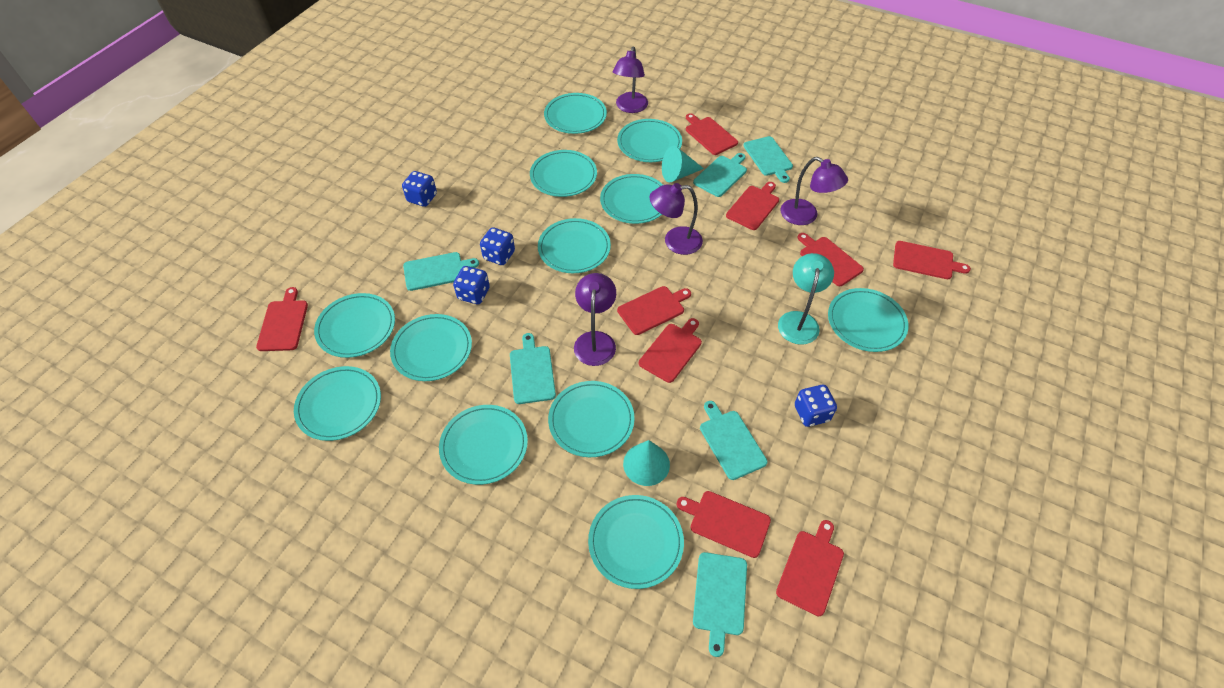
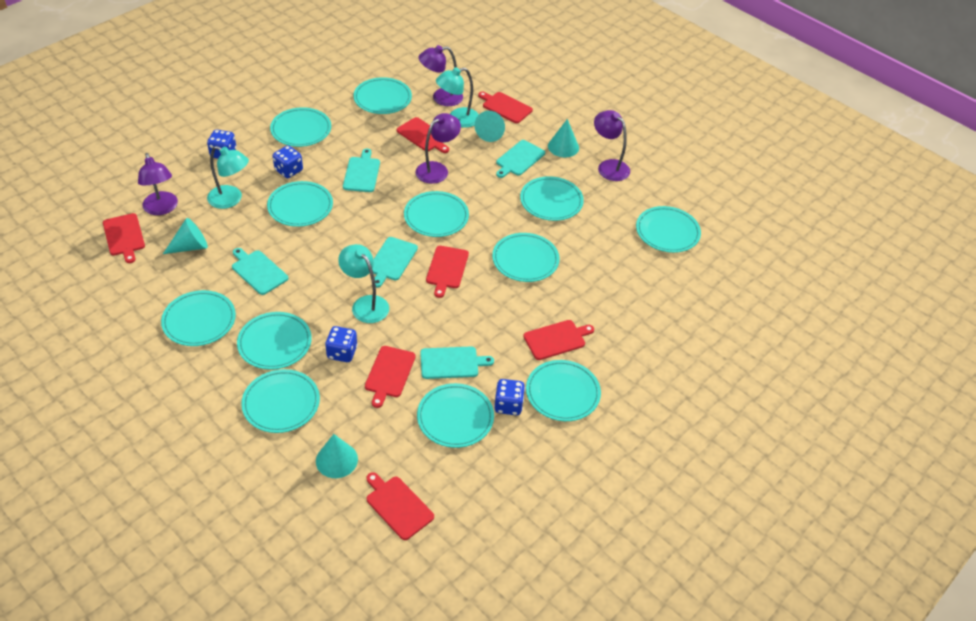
red cutting board: [256,287,308,351] [617,286,691,335] [639,318,702,383] [676,491,771,558] [686,113,738,155] [726,182,779,230] [776,520,844,617] [797,233,864,286] [893,241,971,279] = 9 -> [103,213,145,263] [365,346,416,408] [366,472,434,540] [397,117,449,153] [426,246,469,298] [478,92,533,123] [523,320,594,360] = 7
turquoise cone: [623,440,670,486] [662,146,704,182] = 2 -> [163,218,208,254] [316,434,358,478] [474,111,505,142] [548,119,579,157] = 4
turquoise cutting board: [403,252,479,291] [510,333,556,404] [693,153,747,197] [693,552,747,657] [700,401,768,480] [743,136,793,183] = 6 -> [232,248,288,295] [343,149,380,192] [372,237,418,288] [420,347,494,379] [496,140,545,178] = 5
turquoise lamp: [778,253,834,345] = 1 -> [207,146,249,209] [338,244,389,323] [436,67,479,128] = 3

